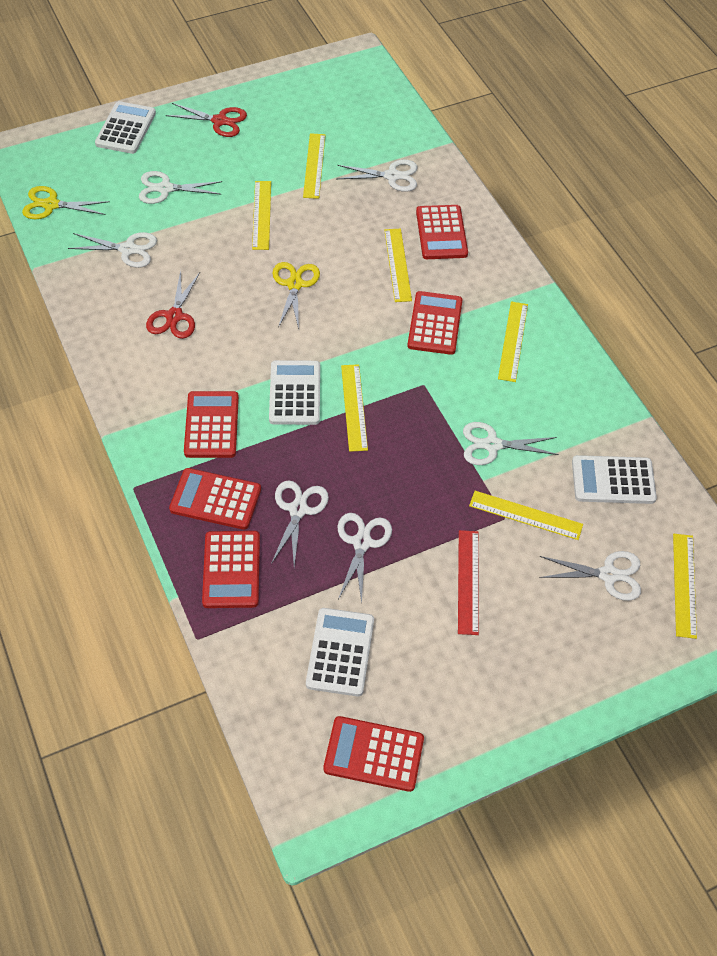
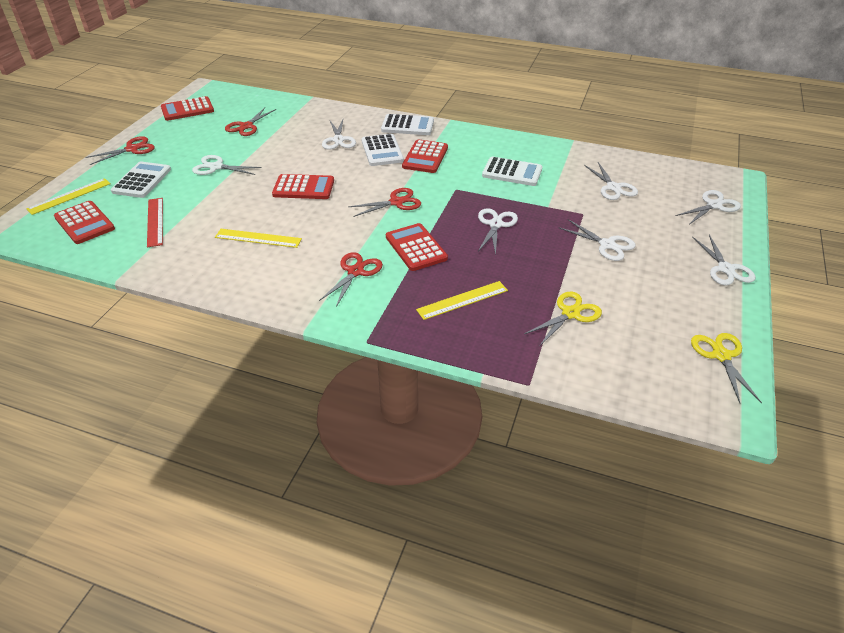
red calculator: [169,468,261,530] [184,391,239,458] [202,531,260,608] [323,716,424,792] [407,291,462,355] [416,205,468,259] = 6 -> [54,201,115,244] [161,96,214,121] [272,174,334,199] [386,223,448,271] [402,139,448,173] = 5
red scissors: [146,270,200,339] [166,103,247,137] = 2 -> [85,136,155,165] [225,108,276,136] [319,252,383,307] [348,188,421,217] = 4
yellow ruler: [252,181,271,250] [303,133,325,199] [341,364,368,452] [384,229,412,302] [469,491,583,540] [498,302,528,382] [673,534,697,639] = 7 -> [26,178,111,215] [215,229,302,248] [416,281,508,320] = 3

